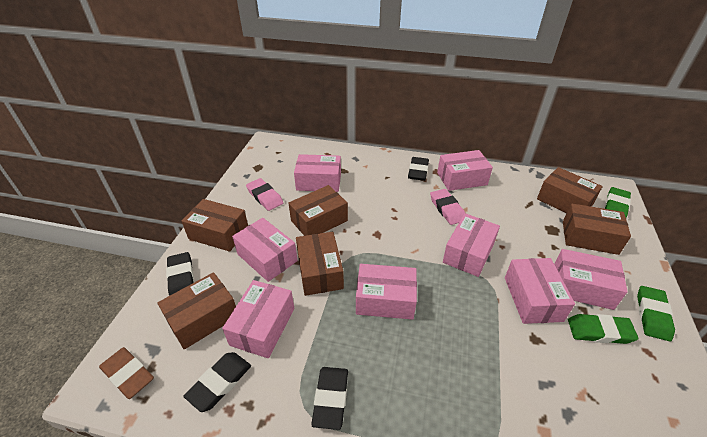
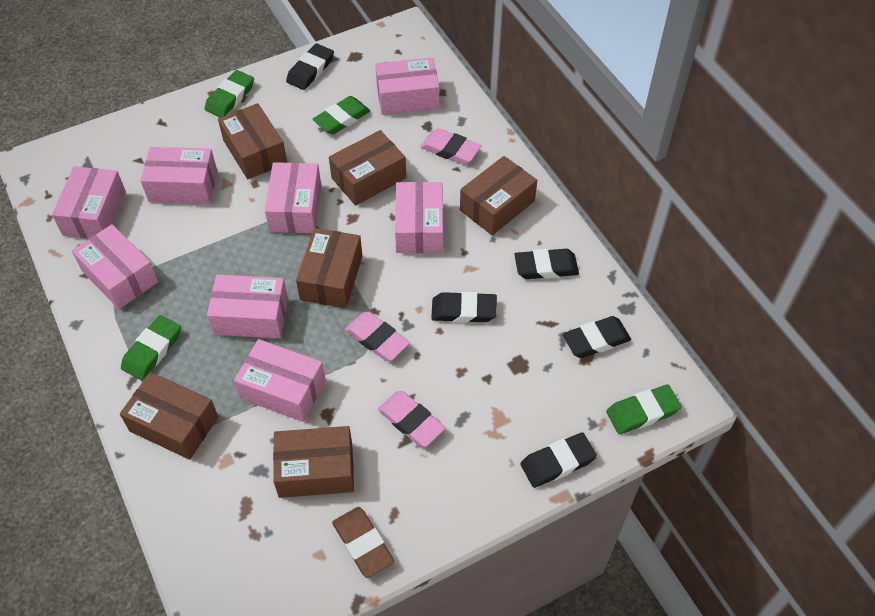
black eraser: [166,252,194,296] [183,352,251,412] [311,367,348,430] [408,157,429,181] = 4 -> [286,43,334,90] [431,292,497,323] [514,249,579,279] [520,432,597,488] [563,316,631,358] = 5
green eraser: [568,314,639,344] [604,187,631,218] [637,286,675,341] = 3 -> [121,315,181,380] [205,70,254,118] [312,96,370,134] [606,384,682,434] = 4
pink eraser: [246,178,283,211] [430,189,465,225] = 2 -> [345,311,410,361] [378,391,446,447] [421,128,481,165] = 3

